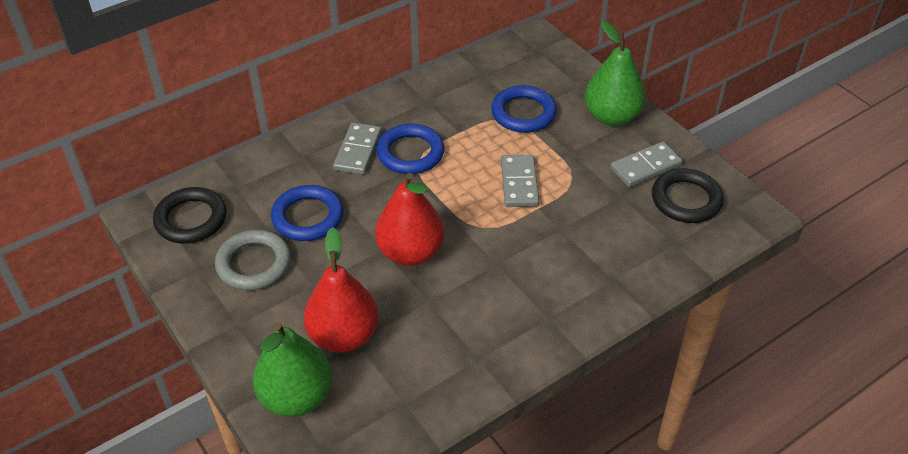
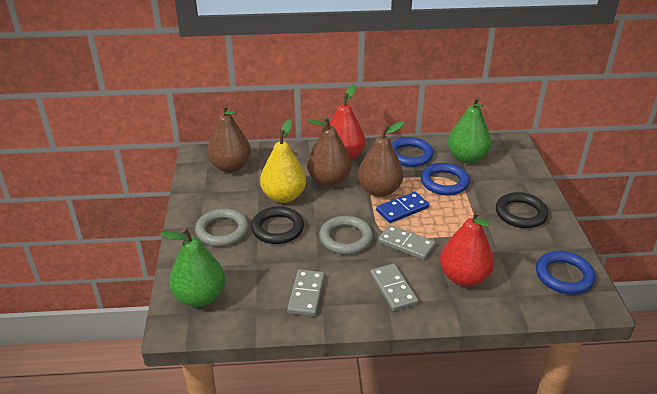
blue domino: none = 0 -> [376,192,429,223] = 1
brown pear: none = 0 -> [207,105,251,172] [307,116,352,186] [358,121,405,197] = 3
grey ring: [215,230,291,290] = 1 -> [195,209,249,247] [319,216,373,255] = 2
yellow pear: none = 0 -> [260,120,306,203] = 1

